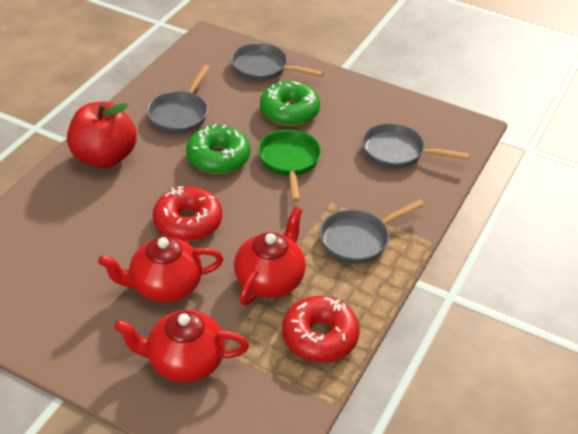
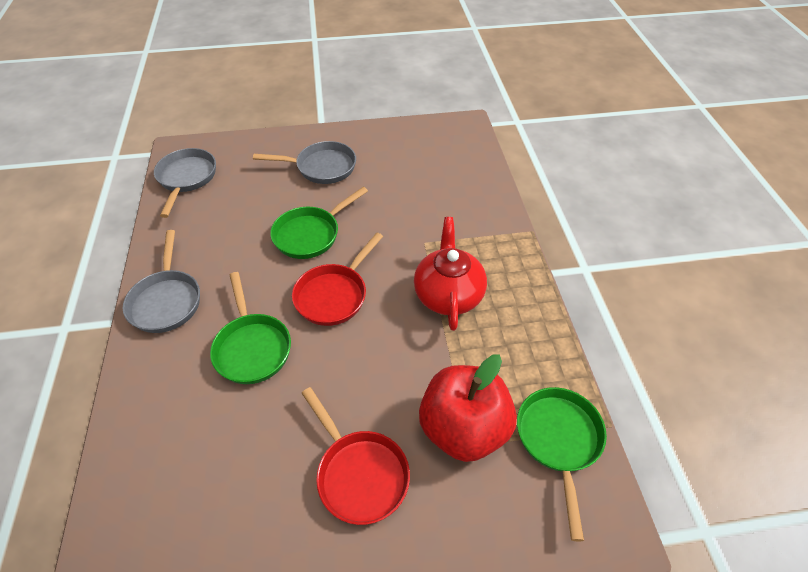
green donut: [186,124,250,174] [260,81,320,126] = 2 -> none = 0
green pan: [258,130,321,202] = 1 -> [210,272,291,384] [270,187,368,259] [517,387,607,542] = 3
grey pan: [147,65,210,134] [231,43,324,81] [320,199,425,264] [362,123,469,168] = 4 -> [123,230,200,333] [154,148,216,218] [253,141,356,184] = 3
red donut: [153,186,222,241] [282,296,360,362] = 2 -> none = 0
red pan: none = 0 -> [292,233,383,326] [302,387,410,525] = 2
red teapot: [98,236,223,303] [114,310,249,383] [234,207,306,306] = 3 -> [414,217,487,331] = 1

